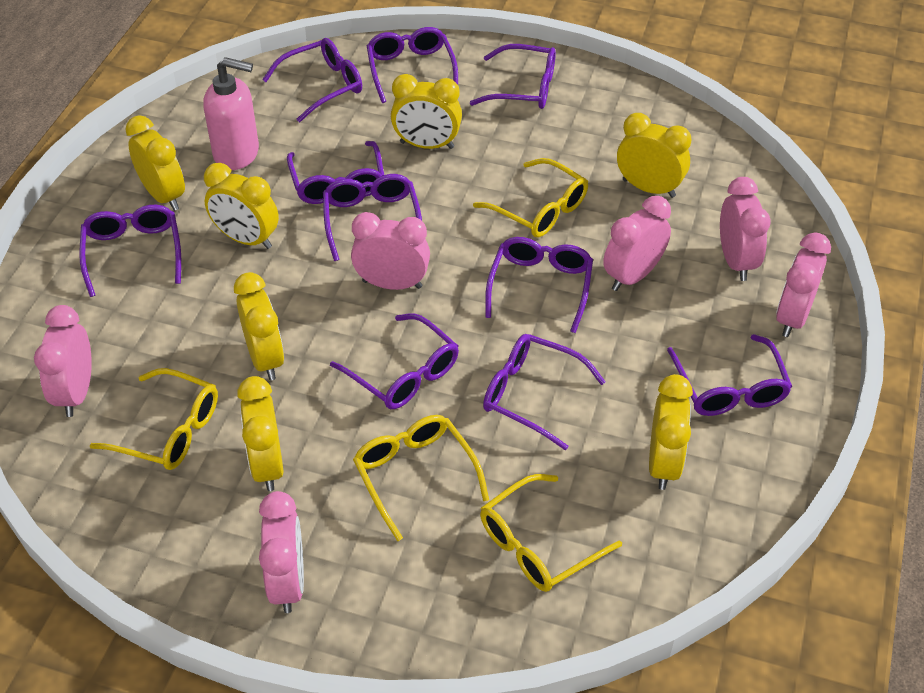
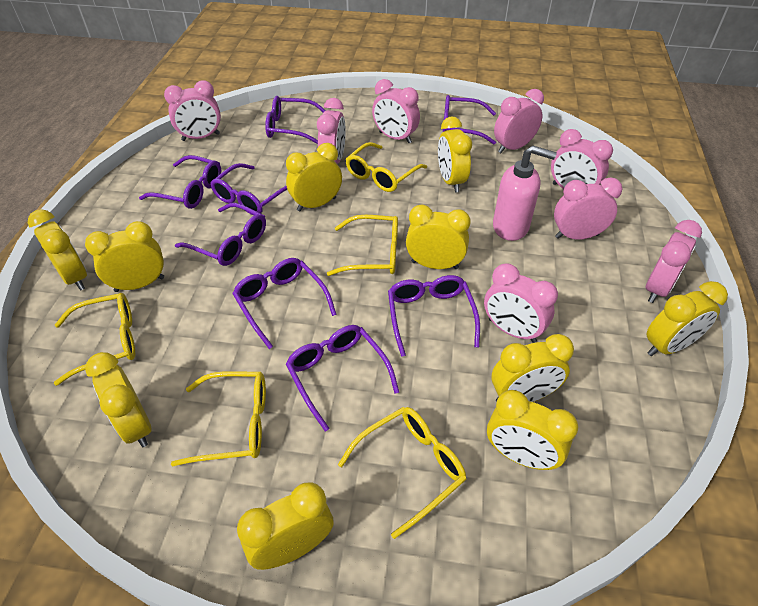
pink clock: [34,305,92,417] [259,491,304,613] [351,212,430,290] [603,196,671,291] [720,177,771,281] [776,232,831,337] = 6 -> [164,80,221,141] [317,98,346,164] [372,79,420,143] [484,264,558,343] [494,89,544,153] [551,129,613,189] [554,177,623,240] [646,220,702,303] = 8
purple glasses: [79,205,181,297] [262,38,362,122] [287,141,384,204] [323,174,422,261] [330,313,459,409] [367,27,458,103] [470,44,556,109] [483,334,606,450] [485,237,593,333] [667,334,792,416] = 10 -> [139,155,221,209] [175,203,266,266] [210,163,287,215] [232,258,337,349] [265,96,326,144] [286,325,399,431] [388,275,480,357] [443,95,496,144] = 8
yellow clock: [125,115,185,211] [204,163,279,249] [234,272,284,380] [237,376,284,491] [391,74,462,149] [617,113,691,198] [649,374,693,490] = 7 -> [28,209,87,290] [85,221,164,292] [85,352,152,447] [237,483,334,570] [286,143,342,211] [406,205,471,269] [438,117,472,193] [487,390,578,470] [491,334,574,402] [647,281,728,356] = 10
yellow glasses: [90,368,218,470] [353,415,489,541] [473,158,588,238] [480,474,622,592] = 4 -> [54,293,135,386] [171,371,266,467] [327,215,398,276] [338,407,467,539] [346,142,427,192] = 5

